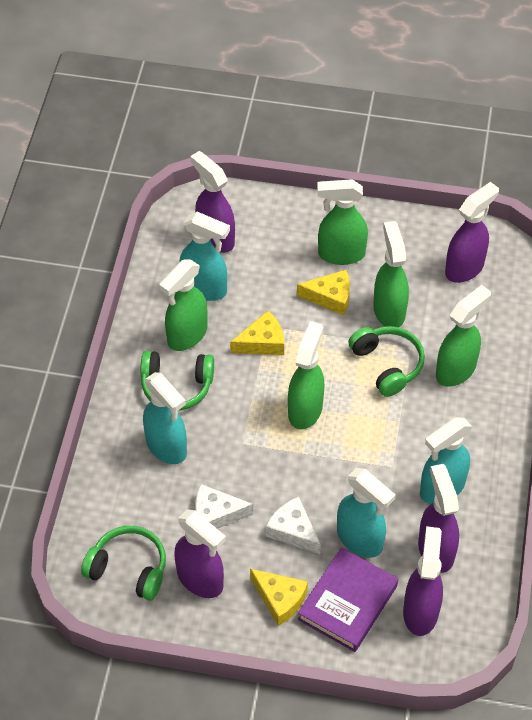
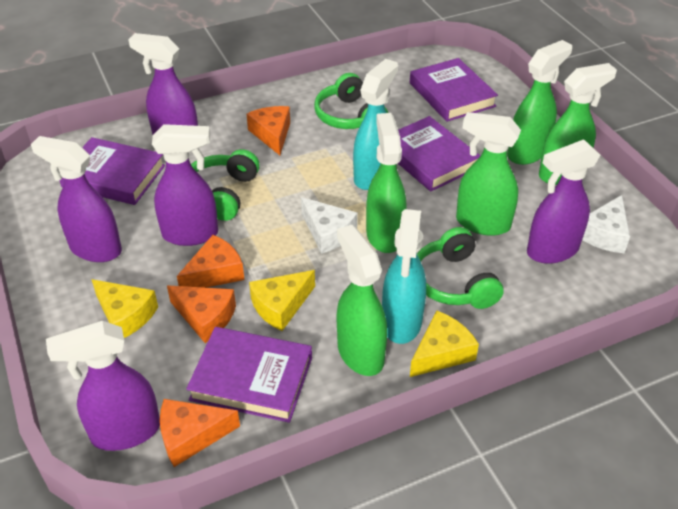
orange cheese: none = 0 -> [160,399,240,467] [167,286,236,343] [177,235,244,288] [247,106,290,155] = 4
purple book: [298,547,398,652] = 1 -> [59,137,165,205] [186,327,312,423] [398,116,481,192] [410,58,498,122] = 4
turquoise spray bottle: [143,372,187,464] [179,212,230,301] [337,468,396,558] [420,417,472,504] = 4 -> [353,59,398,190] [382,209,426,344] = 2

